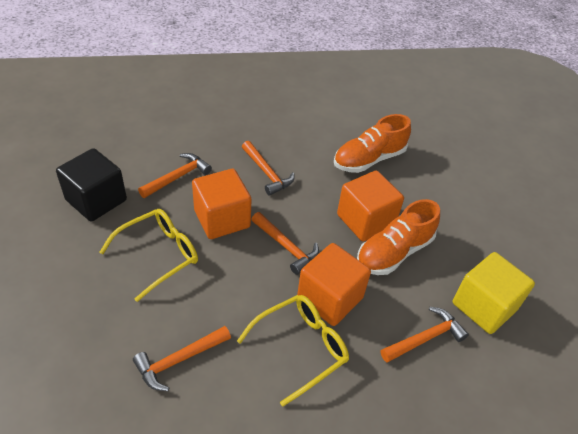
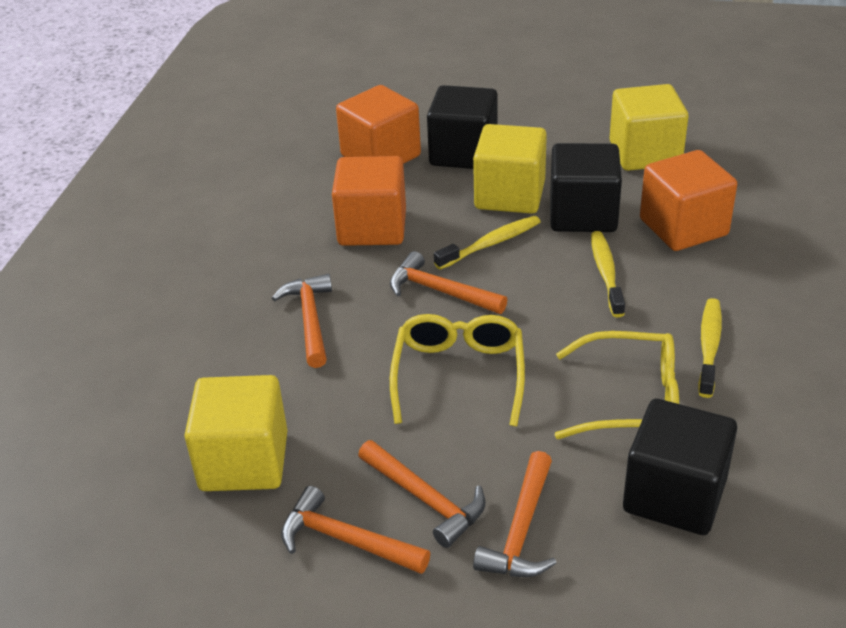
black cube: [56,148,127,221] = 1 -> [427,85,498,169] [550,143,622,232] [623,399,737,535] = 3
orange shoe: [334,114,411,173] [357,199,440,275] = 2 -> none = 0
yellow cube: [453,252,535,334] = 1 -> [185,375,287,491] [473,124,547,214] [609,84,689,171] = 3
yellow toothbrush: none = 0 -> [434,216,541,270] [591,231,625,318] [698,298,722,398] = 3

